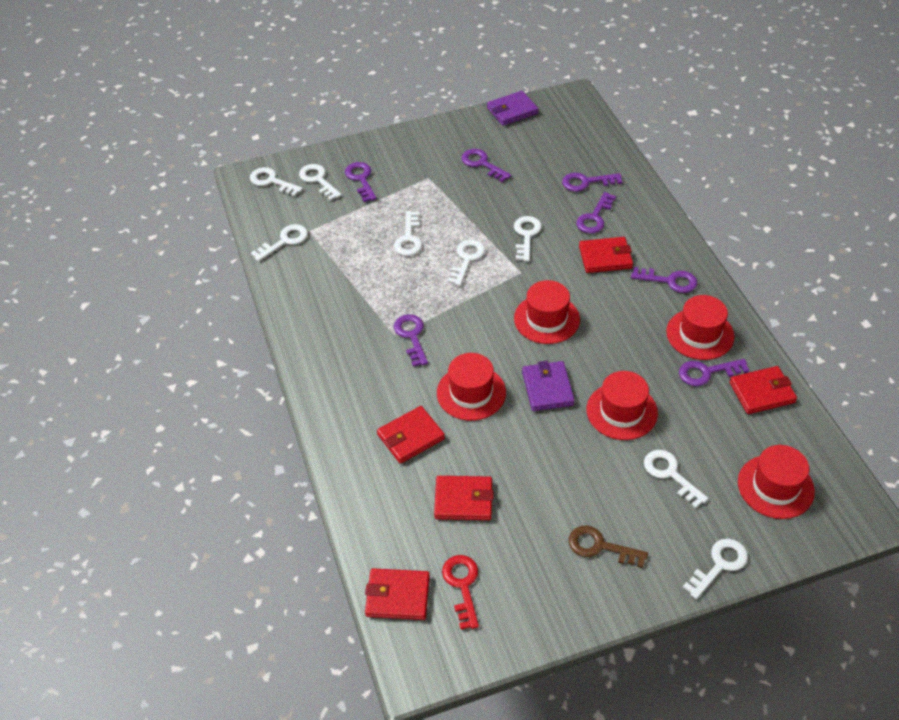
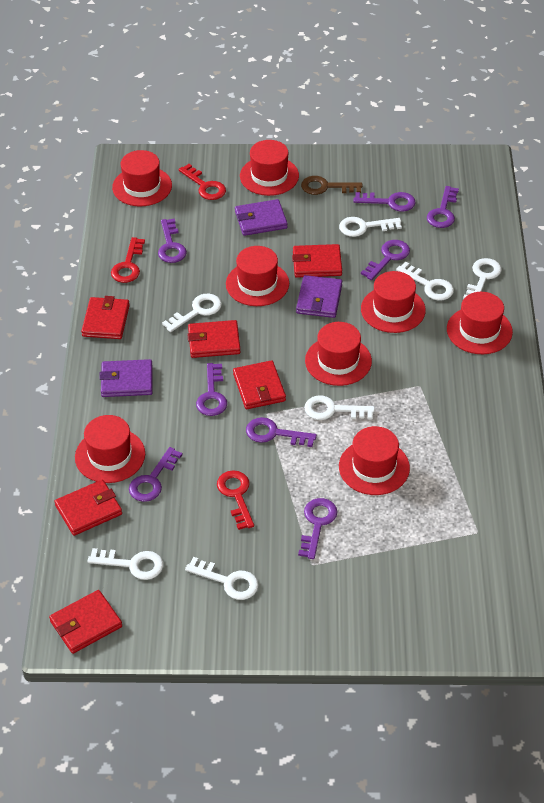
purple key: [345,162,377,202] [394,314,428,367] [461,149,511,182] [562,173,622,192] [576,192,616,234] [631,267,697,293] [679,359,749,386] = 7 -> [129,447,183,502] [158,219,187,263] [196,363,227,416] [246,417,317,447] [298,498,337,559] [353,192,416,212] [361,240,410,280] [427,186,459,228] = 8
purple wallet: [487,91,539,126] [522,361,575,411] = 2 -> [99,359,153,397] [235,199,288,236] [296,275,342,318] = 3
red hat: [437,353,506,421] [514,280,580,344] [587,371,658,440] [666,295,735,360] [738,445,815,519] = 5 -> [75,415,145,483] [112,150,172,206] [226,246,289,306] [240,140,299,196] [305,322,372,386] [339,426,410,495] [361,271,426,333] [447,292,513,354] = 8
red key: [442,555,479,630] = 1 -> [111,237,145,283] [178,164,226,200] [217,470,254,530] = 3
red wallet: [365,568,430,620] [377,406,445,464] [434,476,494,520] [579,237,633,273] [729,366,797,414] = 5 -> [49,590,122,654] [54,480,122,536] [81,296,130,339] [187,320,240,358] [233,360,286,409] [292,244,342,278] = 6
white key: [250,167,303,197] [251,224,308,262] [299,164,342,201] [394,211,422,256] [447,240,485,286] [514,216,542,261] [644,450,708,508] [683,539,748,599] = 8 -> [87,548,163,580] [162,294,222,332] [185,557,259,600] [304,395,375,420] [339,217,402,237] [396,262,454,300] [463,258,502,299] = 7

